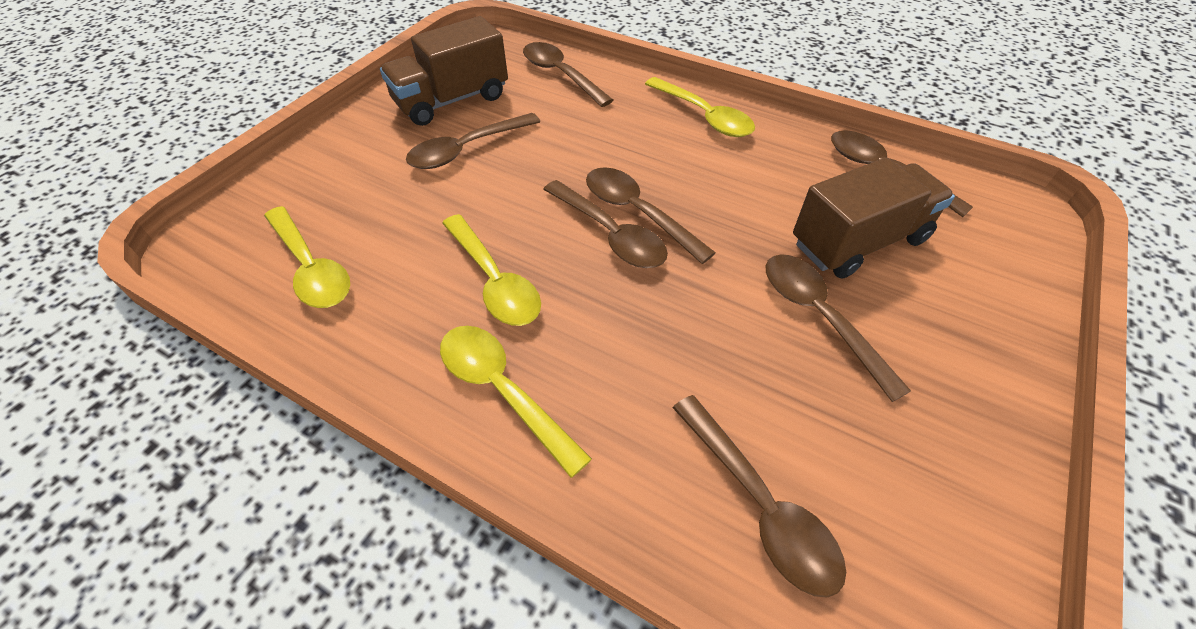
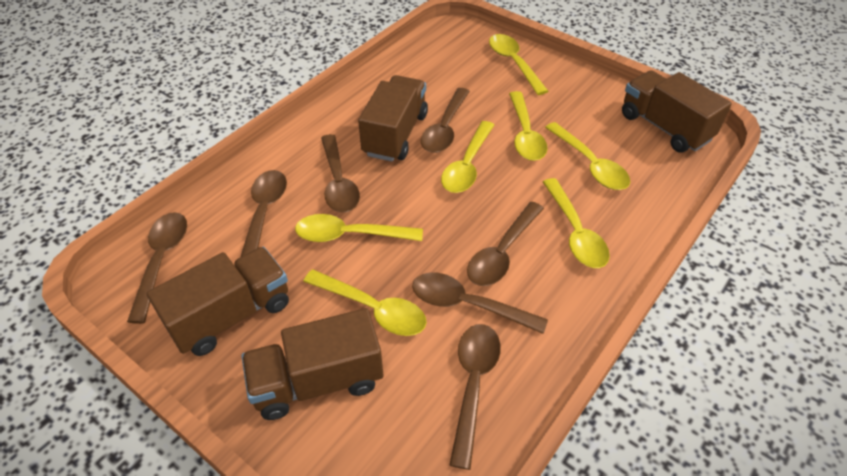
brown truck: [380,16,508,126] [793,157,955,279] = 2 -> [147,247,289,356] [242,308,383,420] [358,75,428,162] [622,70,732,153] = 4
yellow spoon: [264,206,350,308] [440,326,592,478] [442,214,541,326] [645,77,755,137] = 4 -> [295,214,423,242] [303,269,427,336] [441,121,494,193] [489,34,548,95] [509,91,548,161] [543,178,610,268] [545,122,630,190] = 7

